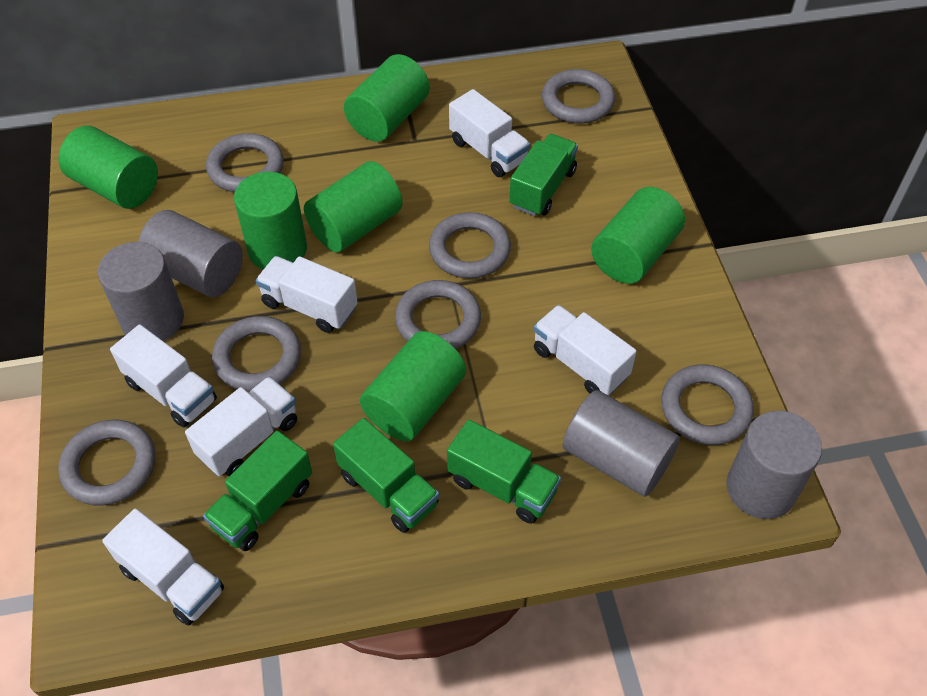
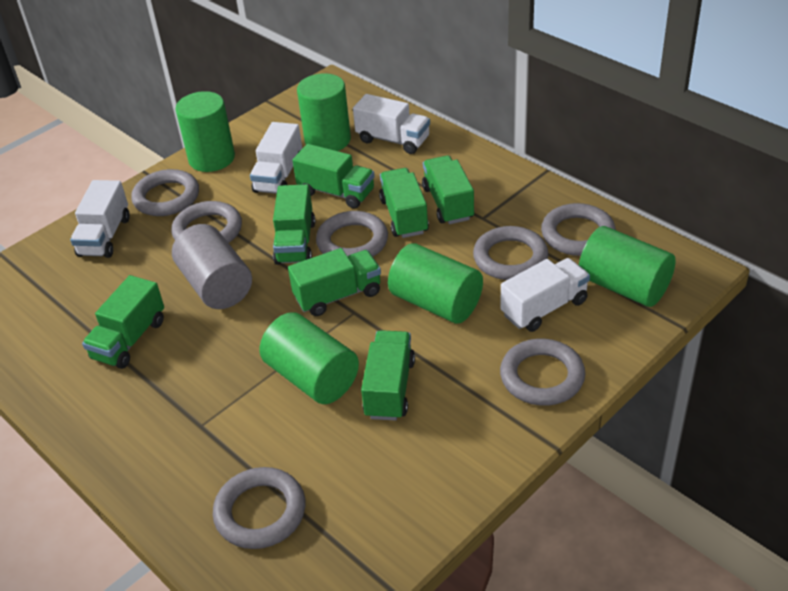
green cylinder: [58,126,158,209] [234,172,307,270] [304,161,403,252] [344,54,430,142] [360,331,466,441] [591,187,685,284] = 6 -> [175,91,235,172] [260,312,359,404] [297,73,351,151] [388,243,483,324] [579,226,676,307] = 5
green truck: [203,431,312,551] [333,418,439,533] [447,420,561,524] [509,134,578,216] = 4 -> [82,275,164,369] [273,184,315,265] [288,248,381,316] [292,144,375,209] [361,330,415,421] [379,168,429,238] [422,156,474,224] = 7
grey cylinder: [98,242,184,341] [138,210,243,297] [563,390,680,497] [726,411,822,519] = 4 -> [172,224,252,309] = 1
white truck: [102,509,224,625] [110,324,217,427] [185,376,297,476] [256,256,358,333] [449,89,530,177] [534,305,637,395] = 6 -> [70,180,130,258] [250,122,302,194] [353,94,430,154] [500,258,590,332] = 4

